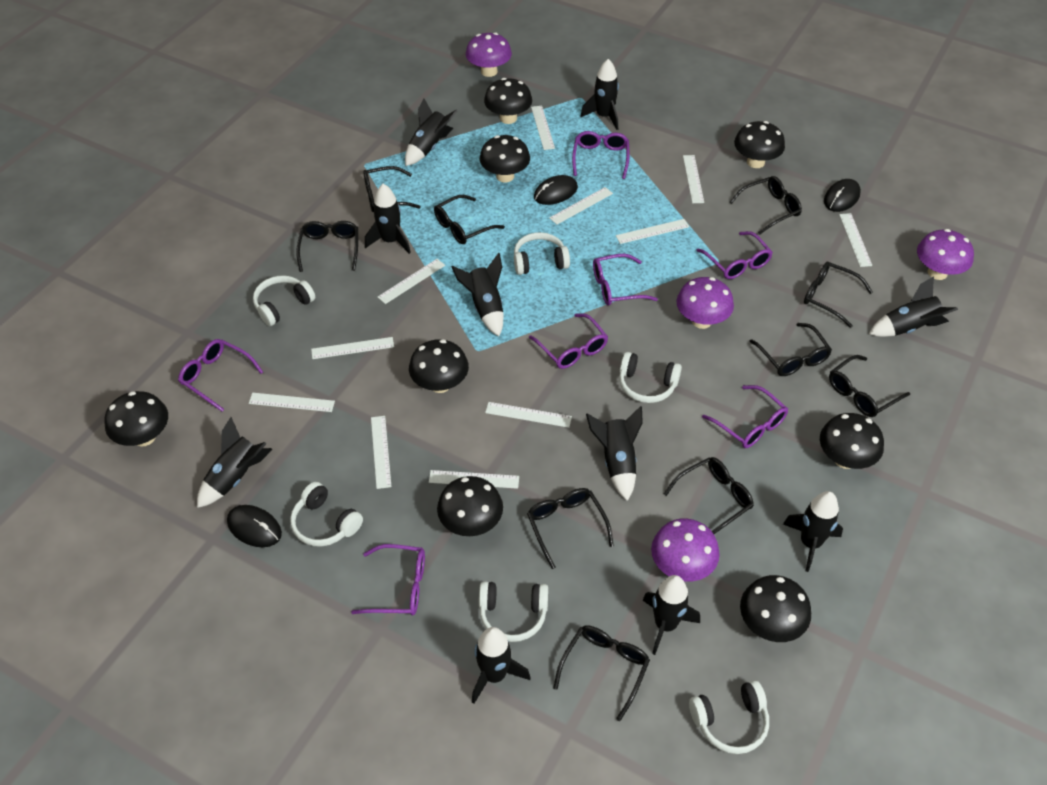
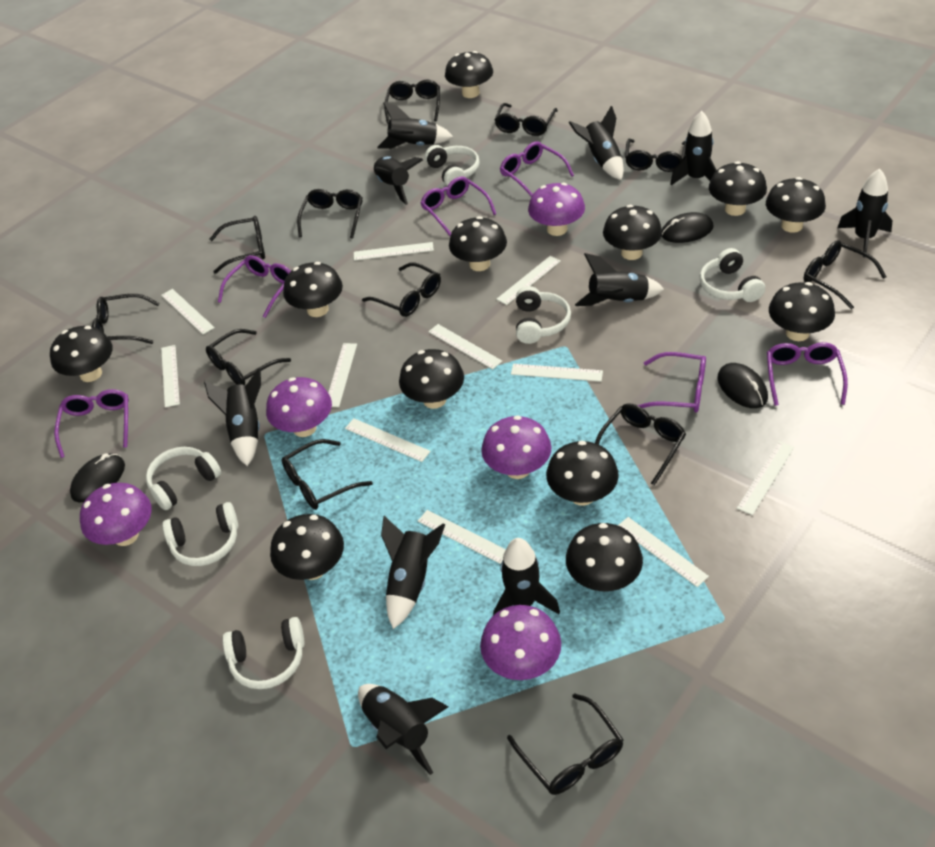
black glasses: [296,221,358,272] [363,166,421,212] [434,195,505,244] [527,488,614,569] [553,625,650,721] [664,457,754,534] [730,176,802,235] [749,323,832,376] [804,262,873,328] [829,355,910,417] = 10 -> [92,294,159,344] [206,329,291,385] [209,216,265,274] [281,439,373,510] [297,189,363,239] [362,262,441,317] [384,79,440,124] [494,103,558,136] [507,693,624,795] [595,403,686,485] [625,139,686,172] [804,240,886,309] = 12
black mushroom: [104,391,168,446] [409,339,469,393] [437,476,503,536] [480,135,530,183] [484,78,532,124] [734,121,785,168] [740,575,811,642] [820,413,884,469] = 8 -> [50,326,113,382] [270,514,344,580] [283,262,343,317] [399,349,464,409] [445,51,493,98] [449,216,507,271] [546,441,619,506] [566,523,643,591] [603,205,662,260] [709,161,767,216] [766,177,826,233] [769,282,835,341] = 12
purple glasses: [178,339,263,411] [351,544,425,616] [529,313,608,369] [572,131,630,179] [593,254,658,306] [696,231,773,279] [702,385,788,448] = 7 -> [54,389,129,458] [218,255,291,318] [420,177,496,236] [500,141,574,197] [638,352,706,413] [767,342,848,406] = 6
purple mushroom: [466,33,512,77] [651,518,720,582] [676,277,734,329] [917,229,974,280] = 4 -> [80,483,152,546] [266,377,332,437] [480,605,561,680] [481,416,552,479] [528,183,585,236] = 5

